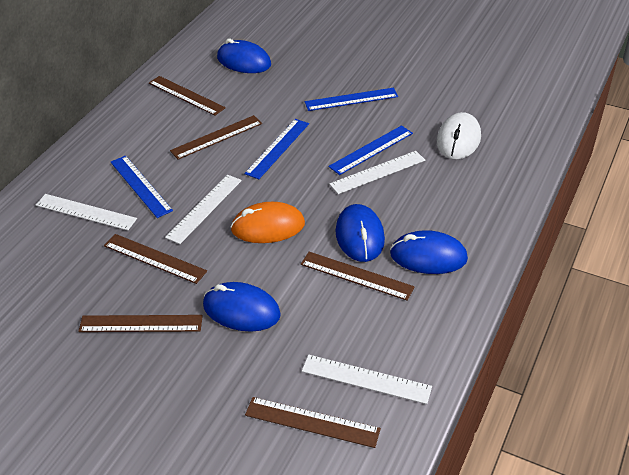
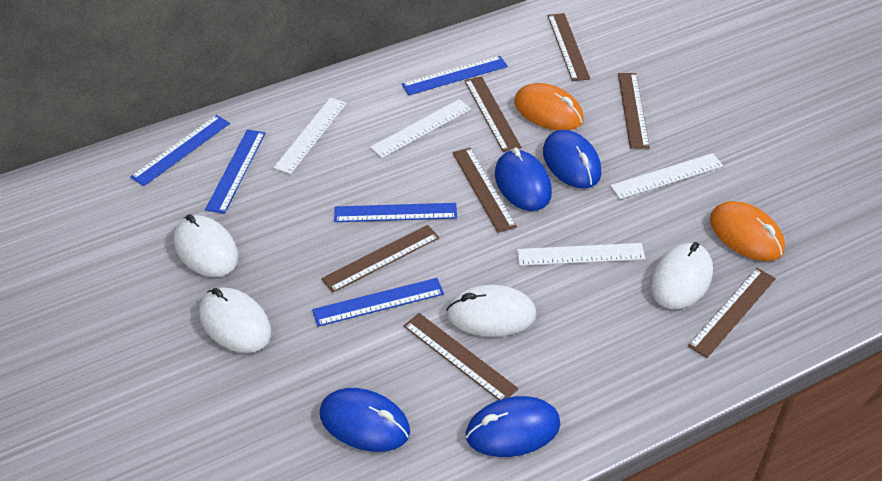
blue ruler: [111,156,173,218] [244,119,309,179] [305,88,398,111] [328,125,413,175] = 4 -> [130,115,230,186] [205,129,265,214] [312,278,444,327] [334,203,457,222] [402,56,508,95] = 5
brown ruler: [78,315,203,332] [104,234,207,284] [149,76,226,116] [170,115,262,160] [245,397,381,448] [301,252,415,301] = 6 -> [321,225,439,293] [403,313,519,400] [452,147,517,233] [464,76,521,152] [548,13,590,81] [618,73,650,148] [688,268,776,358] = 7
orange mouse: [231,202,305,243] = 1 -> [514,83,584,130] [710,201,785,261] = 2
white mouse: [437,112,481,159] = 1 -> [174,214,238,277] [199,287,271,353] [446,285,537,337] [650,242,713,309] = 4

